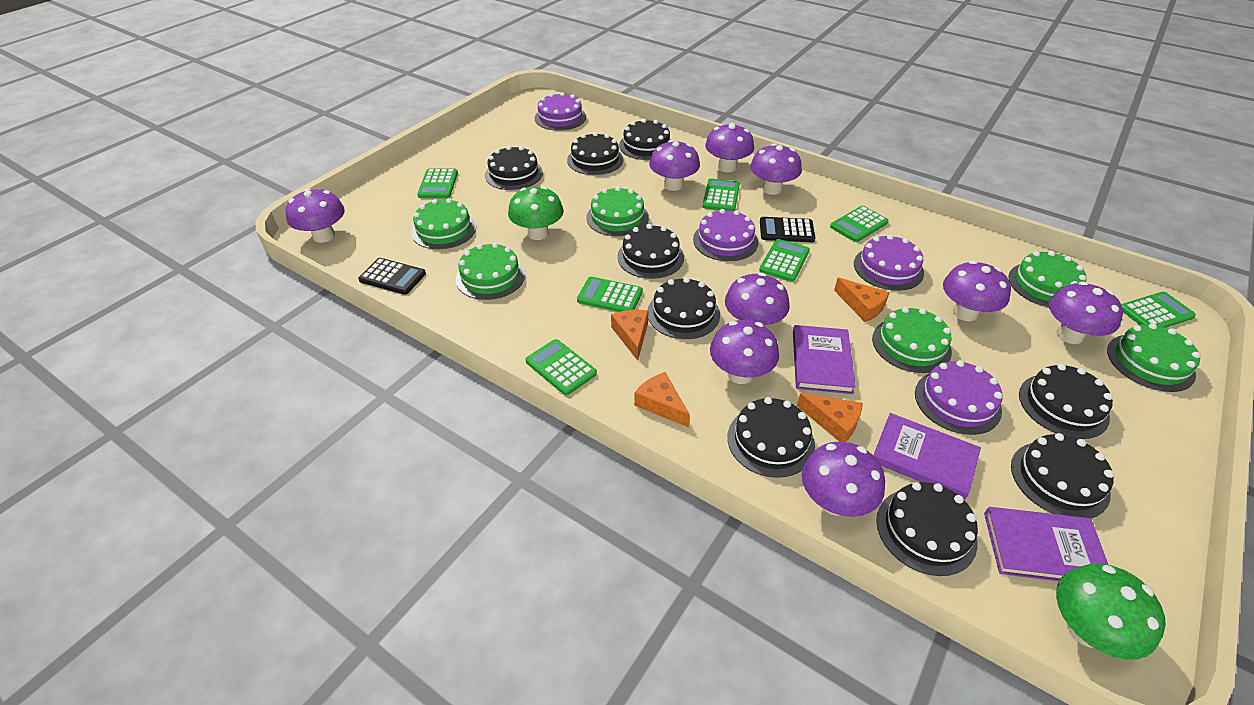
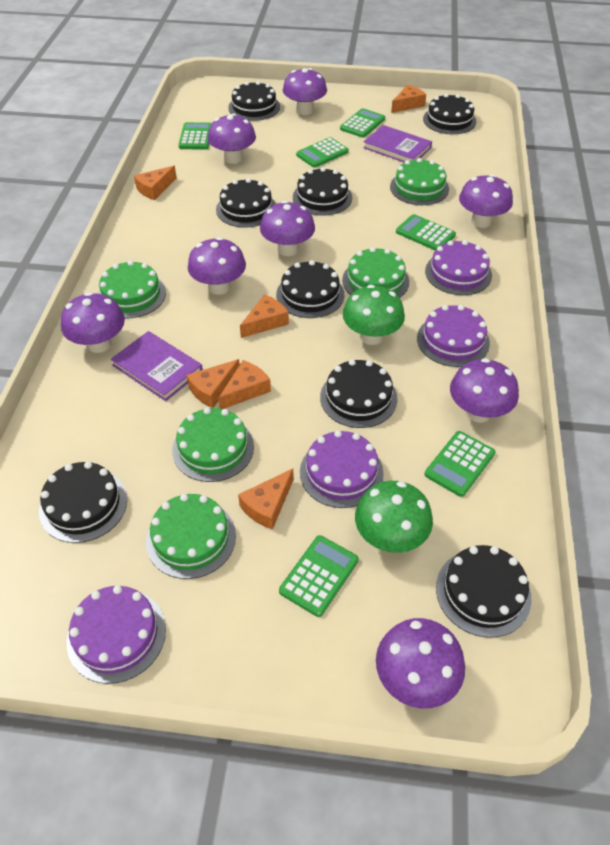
black cake: [485,146,543,190] [567,132,623,175] [617,224,684,279] [619,119,671,160] [648,277,720,339] [727,397,815,478] [876,482,978,576] [1011,433,1114,518] [1019,364,1113,439] = 9 -> [39,461,127,543] [216,178,276,228] [228,81,280,121] [276,260,344,318] [293,167,352,216] [320,359,398,428] [423,93,477,134] [436,545,531,638] = 8
black calculator: [358,258,426,295] [760,217,815,242] = 2 -> none = 0
green cake: [411,198,476,249] [456,243,525,300] [586,187,649,236] [872,307,952,373] [1008,251,1086,307] [1107,323,1201,392] = 6 -> [98,260,166,319] [146,494,236,579] [172,407,254,482] [342,247,409,298] [390,158,449,205] = 5
green calculator: [417,169,458,198] [526,339,597,395] [577,277,643,312] [702,178,740,211] [759,239,810,282] [830,206,889,242] [1121,292,1196,328] = 7 -> [178,122,212,150] [279,535,359,617] [296,137,349,168] [340,108,385,138] [396,214,456,250] [425,431,495,497] = 6
orange cheese: [611,310,648,361] [634,372,690,427] [797,393,862,442] [834,277,890,322] = 4 -> [134,166,177,200] [187,359,240,408] [218,360,271,409] [238,469,294,530] [240,294,289,338] [391,85,426,113] = 6
purple book: [793,325,856,394] [873,413,981,500] [984,507,1108,581] = 3 -> [111,331,203,401] [363,125,432,163] = 2
purple mushroom: [286,188,345,243] [649,140,700,191] [705,123,754,172] [710,320,779,384] [725,273,789,326] [750,143,802,195] [802,442,885,517] [943,261,1011,321] [1049,282,1123,344] = 9 -> [61,292,125,353] [188,237,246,295] [208,113,256,164] [260,201,315,256] [283,68,327,115] [376,618,465,709] [450,358,519,423] [459,174,513,228] = 8

